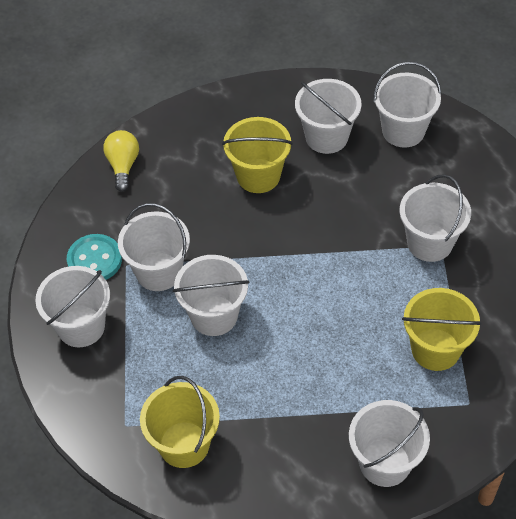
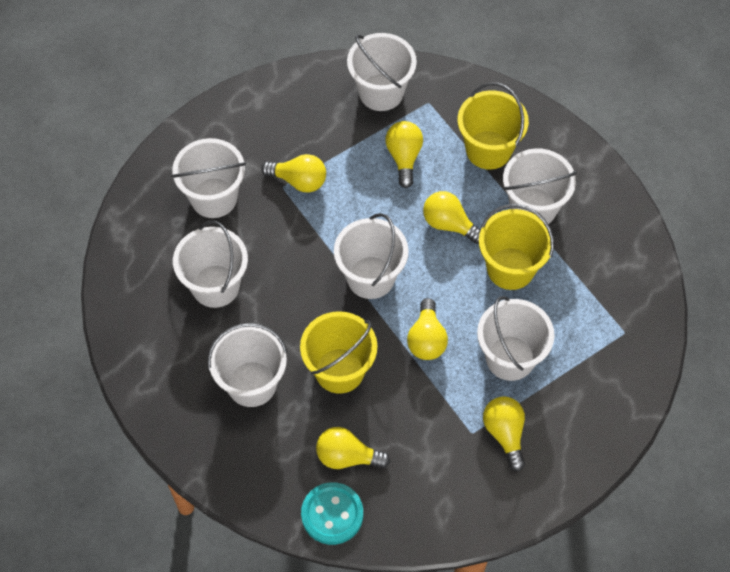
yellow light bulb: [103,130,139,192] = 1 -> [261,154,326,193] [316,427,390,469] [386,121,423,188] [407,298,448,360] [423,191,481,244] [483,396,525,471] = 6

